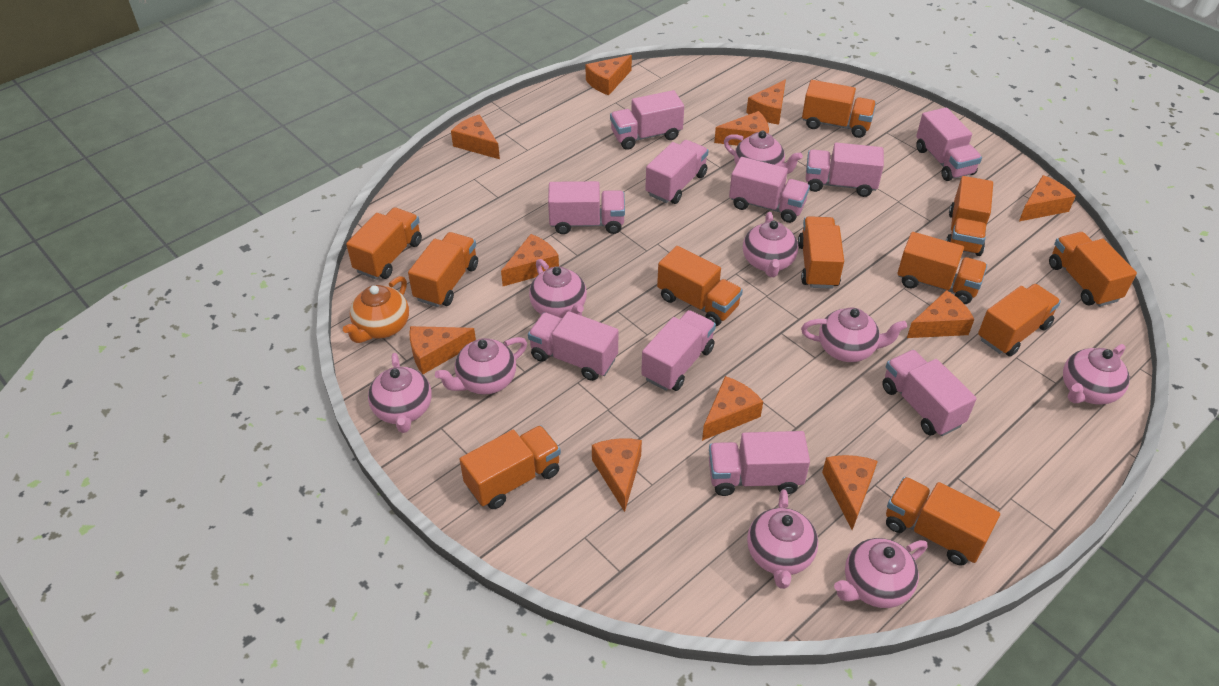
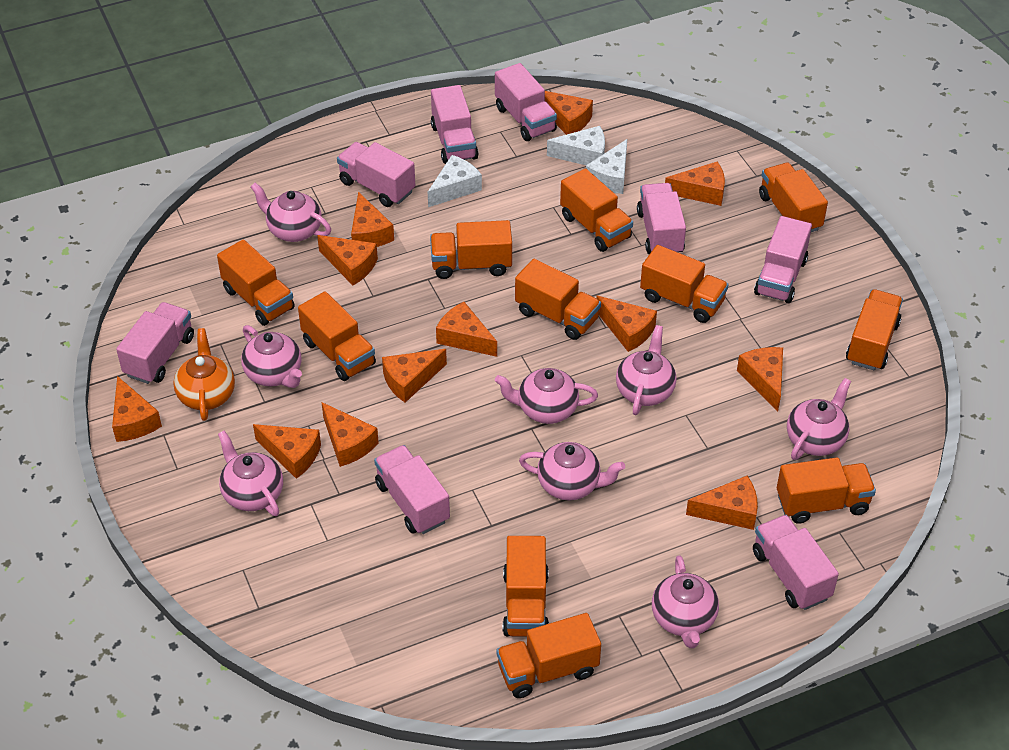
orange cheese: [409,326,476,374] [451,114,500,159] [501,234,559,286] [585,55,632,95] [592,438,642,512] [702,376,763,441] [714,111,769,146] [746,79,786,125] [822,455,878,530] [907,290,974,338] [1019,175,1076,221] = 11 -> [112,376,162,442] [253,424,321,479] [317,235,378,285] [321,402,379,467] [351,192,394,247] [382,349,447,403] [436,302,497,357] [545,91,593,135] [596,296,657,352] [665,161,725,206] [686,476,758,530] [737,347,783,411] = 12
pink teapot: [368,353,432,433] [435,337,527,395] [529,259,587,318] [724,131,803,174] [743,212,798,277] [747,489,818,589] [801,308,907,362] [834,538,927,608] [1063,344,1130,405] = 9 -> [218,430,283,516] [241,325,302,388] [251,183,331,242] [495,368,598,424] [519,442,625,501] [616,325,677,415] [652,555,719,648] [787,378,851,460] = 8
pink truck: [528,311,618,381] [548,181,625,234] [610,90,684,150] [641,310,716,391] [645,140,709,204] [709,431,810,496] [729,157,810,223] [806,142,884,197] [882,350,977,436] [916,107,982,181] = 10 -> [116,302,194,384] [337,142,415,207] [374,445,450,534] [431,85,479,164] [495,63,557,141] [637,183,686,254] [753,515,839,610] [754,216,812,303] = 8
white cheese: none = 0 -> [428,155,482,207] [547,126,605,165] [586,139,627,194] = 3

